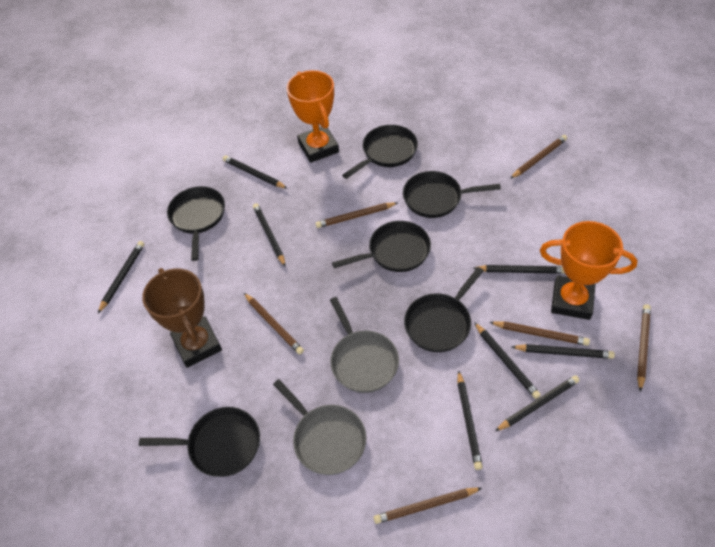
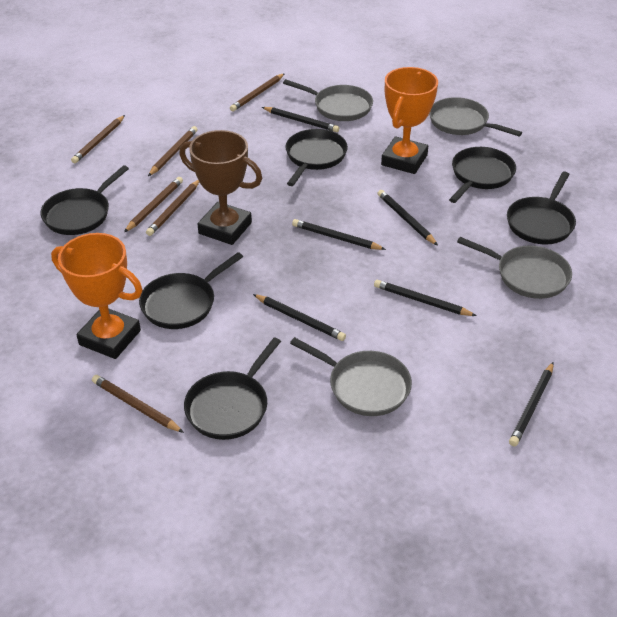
black pencil: [98,241,144,313] [223,155,288,189] [253,203,286,267] [458,370,483,470] [473,265,565,274] [474,322,541,399] [495,375,579,431] [512,344,615,359] = 8 -> [253,294,346,341] [262,107,339,132] [292,219,386,250] [374,280,477,316] [378,190,438,246] [509,362,553,447] = 6
grey pan: [273,379,366,475] [330,297,399,393] = 2 -> [283,79,373,121] [290,337,412,416] [429,97,522,137] [457,237,572,299] = 4

